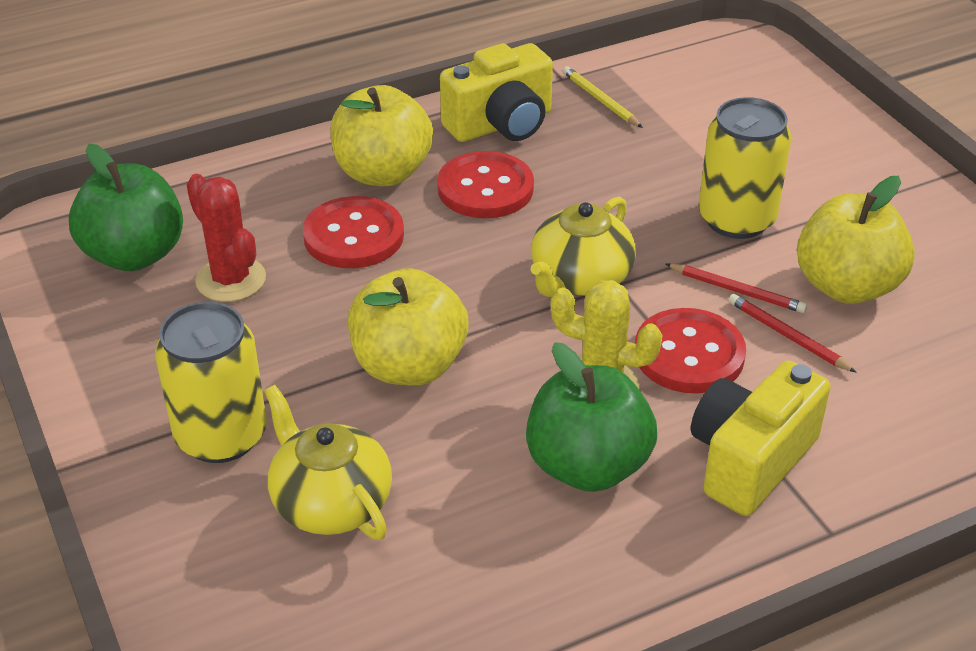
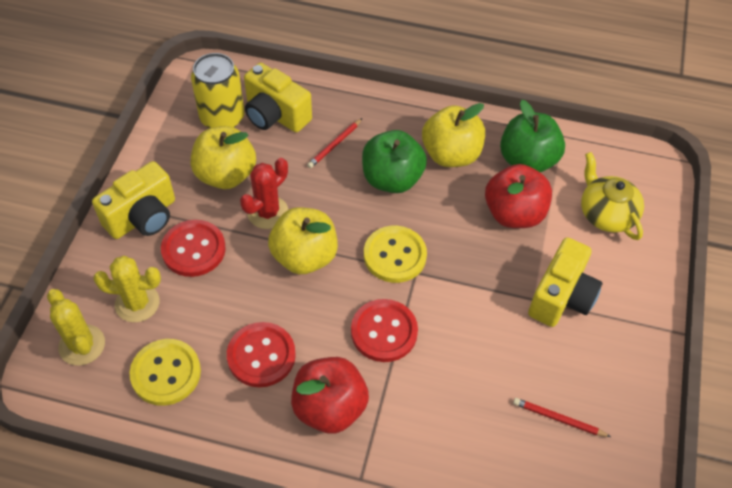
red apple: none = 0 -> [291,357,369,434] [485,164,552,228] = 2
yellow button: none = 0 -> [129,339,201,406] [364,226,427,283] = 2
yellow cactus: [551,280,662,389] = 1 -> [47,289,105,366] [93,256,161,323] = 2
yellow camera: [440,43,553,142] [691,360,831,516] = 2 -> [92,161,175,239] [244,63,312,132] [528,237,603,327] = 3
yellow can: [155,302,267,463] [699,97,792,239] = 2 -> [191,53,245,128] = 1
yellow pencil: [563,66,643,128] = 1 -> none = 0
yellow teapot: [264,385,392,540] [531,197,636,297] = 2 -> [581,152,644,240] = 1

